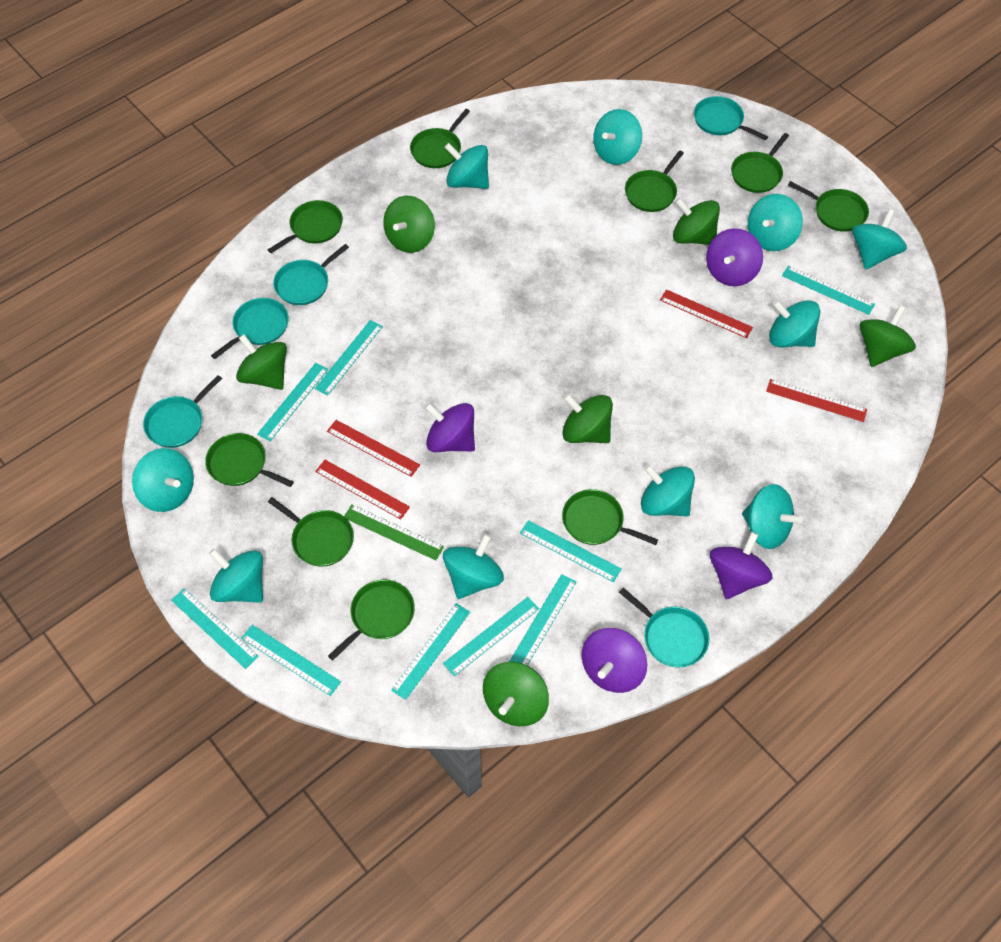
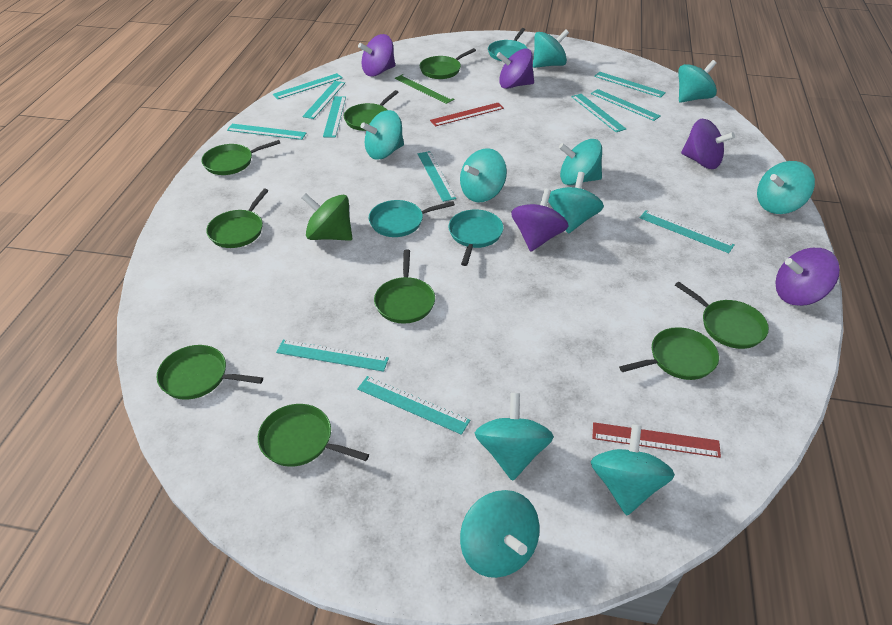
green spinning top: [236,334,287,390] [383,196,435,253] [483,662,549,726] [562,394,613,443] [673,198,720,245] [859,305,916,367] = 6 -> [302,193,352,241] = 1
purple spinning top: [424,403,475,452] [582,628,647,693] [706,228,763,286] [710,532,773,599] = 4 -> [358,34,395,77] [496,49,534,89] [511,189,568,252] [681,119,735,169] [776,248,840,306] = 5
red ruler: [315,460,410,520] [327,420,420,477] [660,289,753,338] [766,379,867,422] = 4 -> [430,103,504,126] [592,422,721,458] = 2
turquoise pan: [143,375,222,448] [211,298,289,359] [273,244,349,305] [619,588,709,667] [694,96,768,140] = 5 -> [369,200,455,237] [449,209,504,266] [488,28,527,61] = 3
turquoise ruler: [171,588,259,669] [241,625,341,696] [257,363,328,441] [315,320,383,395] [391,603,470,700] [443,597,539,676] [509,574,576,666] [520,520,622,582] [782,266,875,315] = 9 -> [227,124,306,140] [273,73,343,99] [276,340,389,372] [302,81,345,119] [323,96,346,138] [357,376,470,435] [418,151,456,202] [571,94,626,132] [591,89,661,121] [594,72,666,98] [640,210,734,253] = 11

